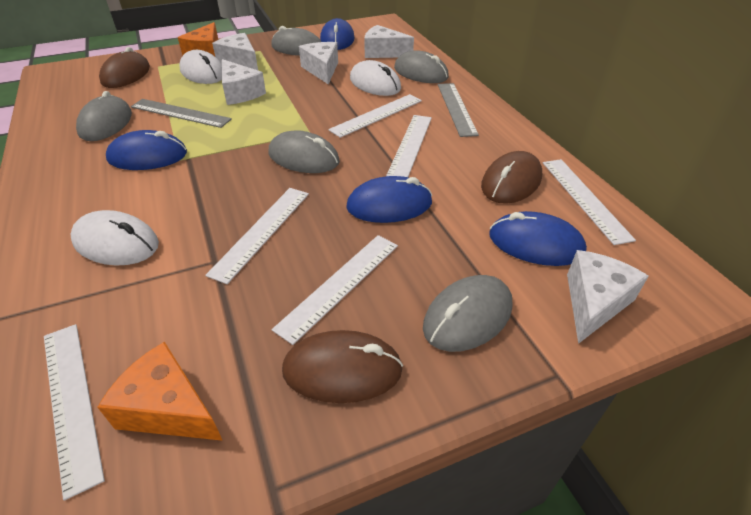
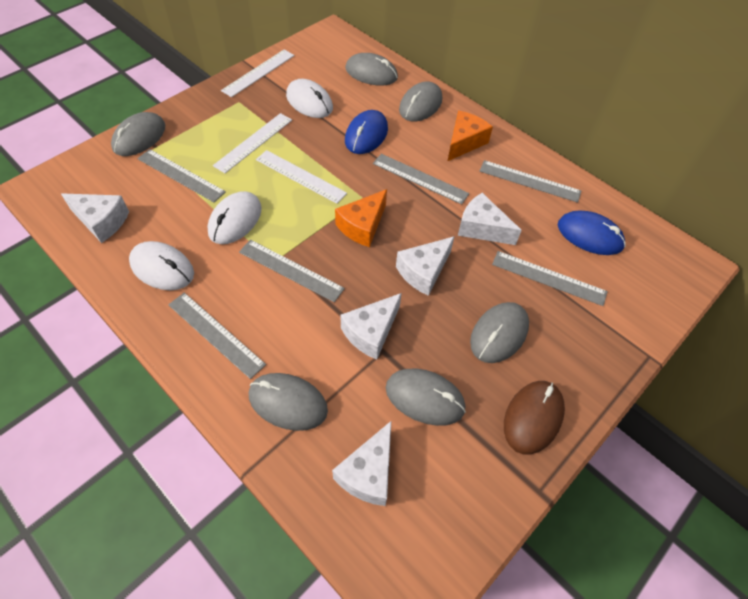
blue mouse: [106,130,187,170] [320,18,355,50] [346,176,432,223] [489,211,587,266] = 4 -> [345,110,388,154] [558,211,626,255] = 2
brown mouse: [99,47,150,88] [282,330,403,403] [481,151,542,204] = 3 -> [504,381,565,455] = 1
grey mouse: [76,91,132,141] [268,130,340,173] [271,26,321,56] [394,50,449,83] [423,275,512,352] = 5 -> [111,112,165,156] [249,373,328,431] [345,53,398,86] [386,369,466,426] [399,81,442,122] [470,302,529,363] = 6
grey ruler: [131,99,232,128] [438,83,479,137] = 2 -> [137,149,226,202] [168,293,266,379] [239,240,345,302] [373,154,469,205] [480,160,581,203] [492,251,608,306] = 6
white ruler: [44,324,105,501] [205,188,309,284] [272,235,398,345] [328,94,422,138] [386,115,432,177] [543,159,636,245] = 6 -> [213,113,292,173] [221,50,294,97] [256,150,347,204] = 3

